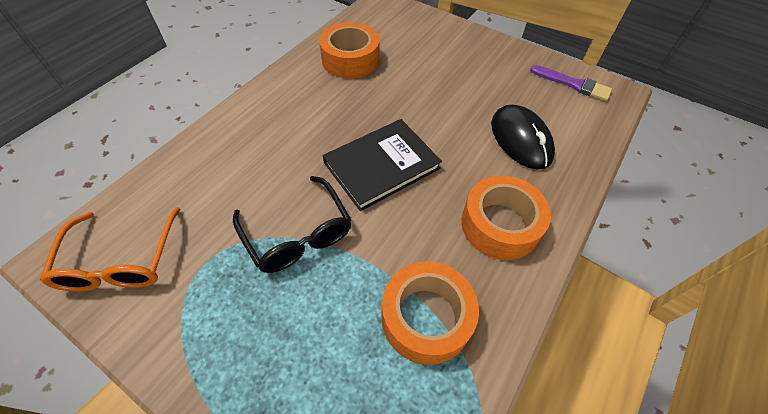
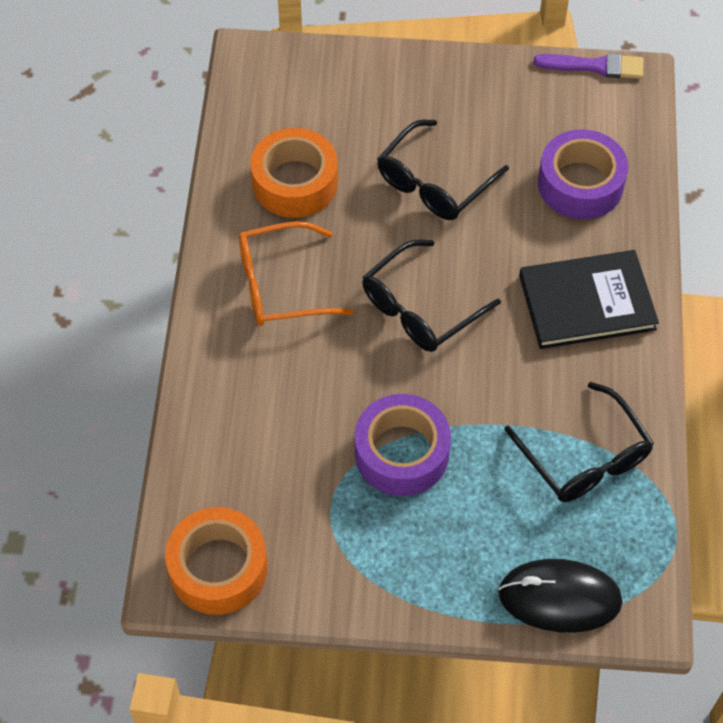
black glasses: [233,176,351,273] = 1 -> [362,240,501,352] [377,120,509,220] [504,382,654,502] = 3
orange tape: [319,22,380,79] [382,261,479,365] [461,175,551,260] = 3 -> [165,507,268,615] [250,128,338,218] = 2
purple tape: none = 0 -> [355,394,451,496] [538,129,628,220] = 2

